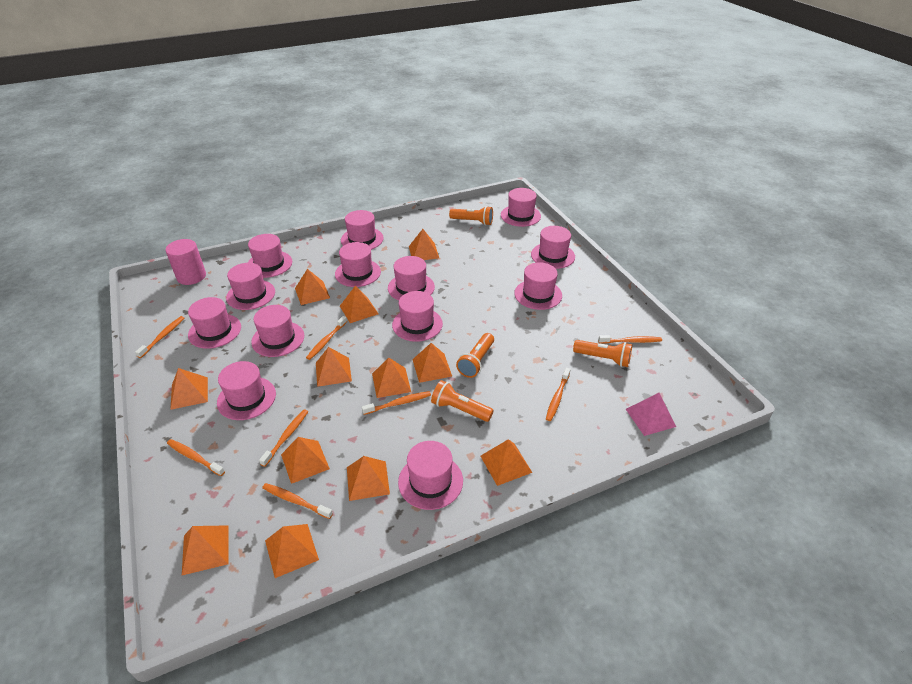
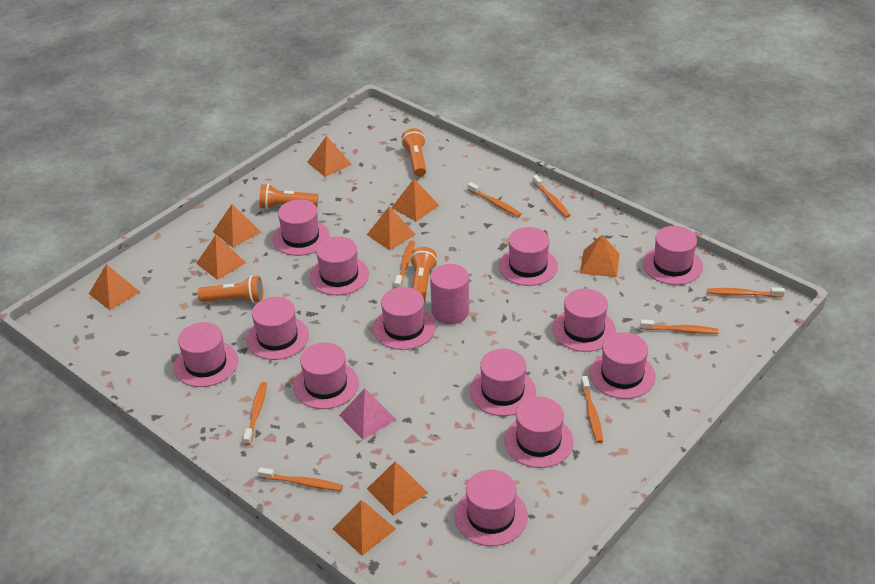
orange pyramid: [170,368,208,410] [182,525,229,575] [265,524,319,578] [281,437,330,484] [295,269,330,305] [316,347,352,387] [340,285,378,323] [347,456,390,501] [372,358,411,398] [409,229,439,260] [412,343,452,383] [481,439,533,486] = 12 -> [89,264,140,310] [196,235,246,280] [213,204,261,247] [307,136,352,177] [333,500,396,556] [367,206,416,250] [367,462,428,516] [392,179,439,221] [580,235,619,277] = 9

